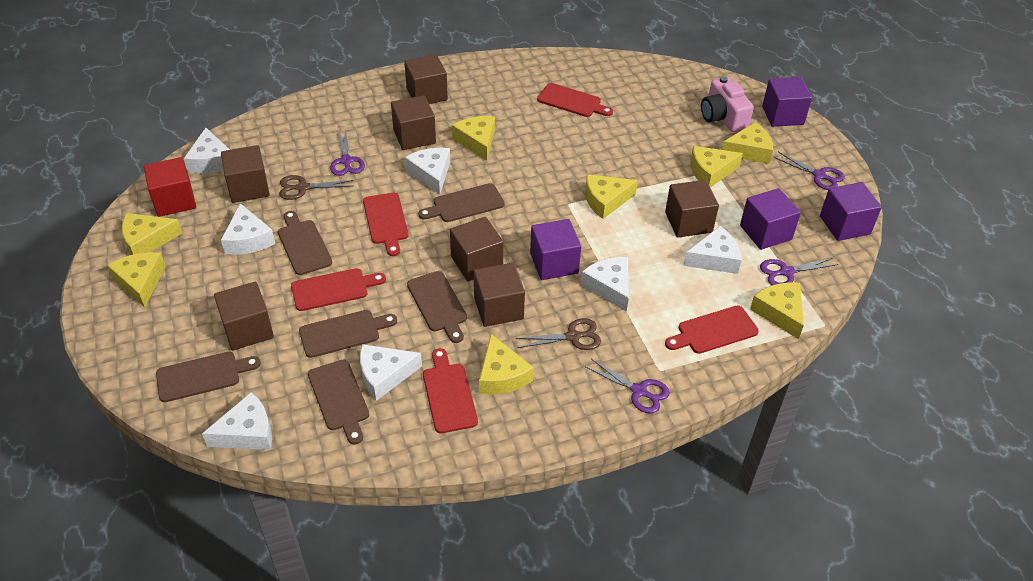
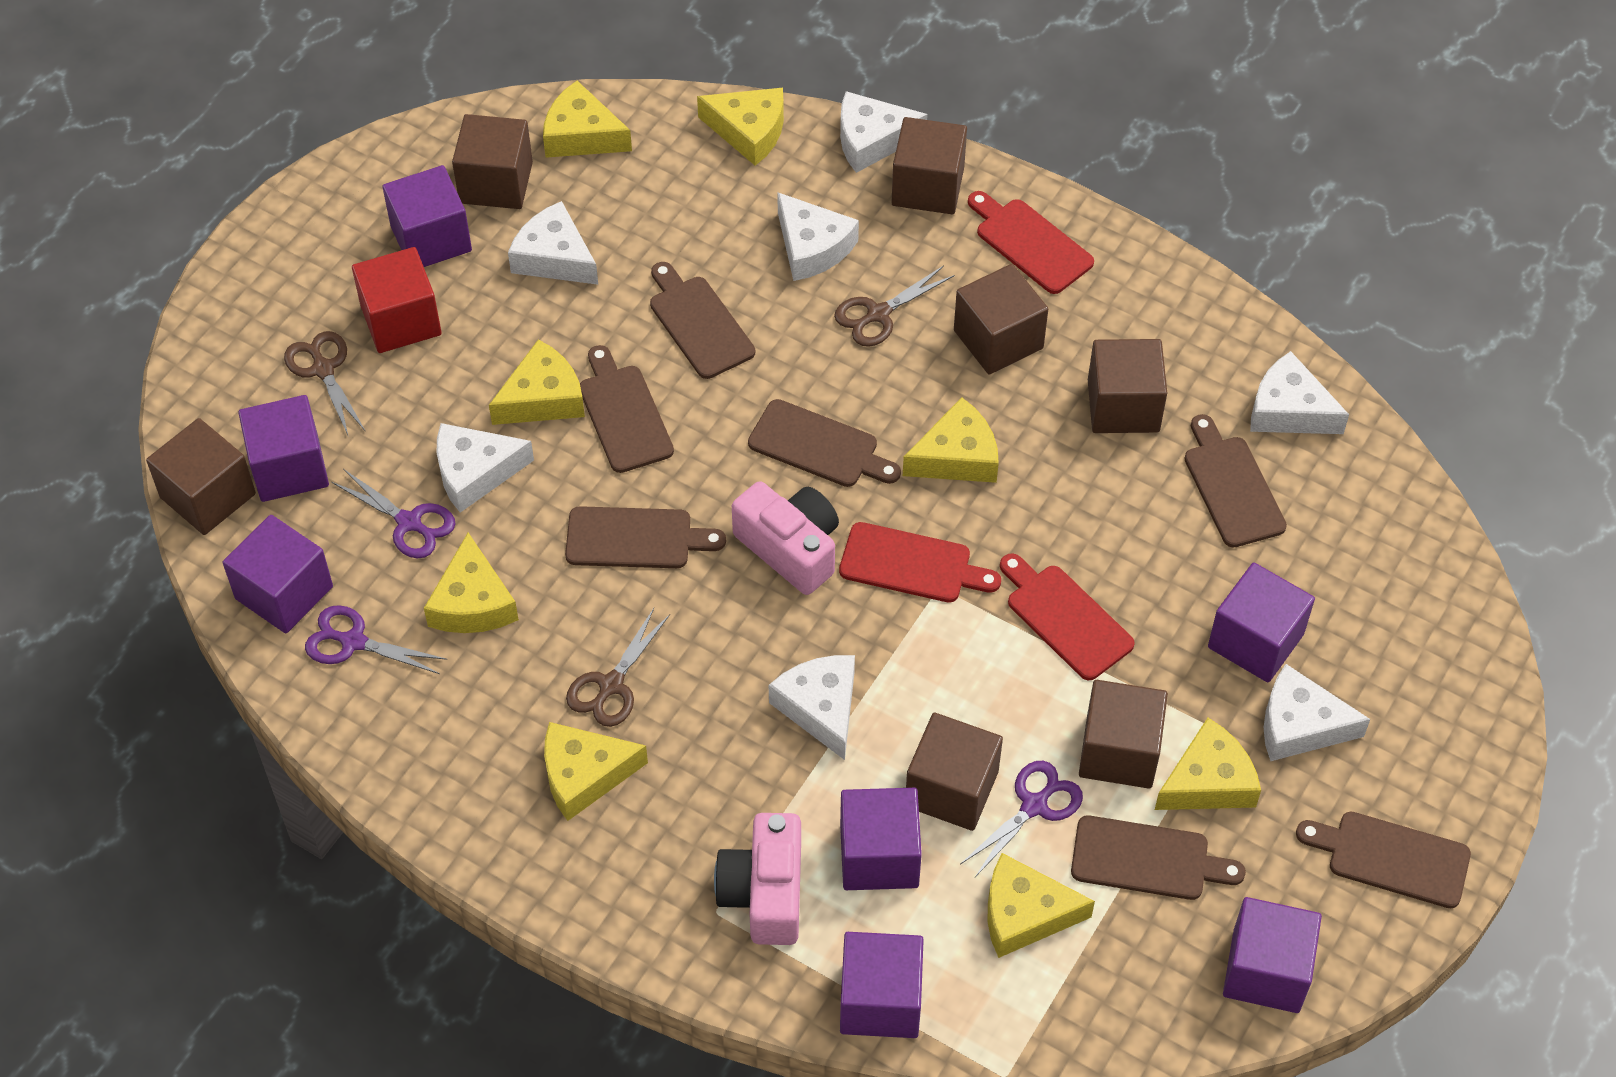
brown cutting board: [156,352,261,402] [278,211,332,275] [299,310,397,358] [308,359,369,445] [407,271,467,343] [418,183,504,222] = 6 -> [565,506,726,568] [580,345,674,473] [650,262,755,379] [748,399,901,487] [1071,815,1246,900] [1184,414,1287,547] [1296,812,1471,908] = 7
brown scissors: [279,175,354,200] [516,318,601,350] = 2 -> [284,331,366,437] [566,608,670,727] [834,266,955,347] = 3
pink camera: [701,76,754,132] = 1 -> [714,813,801,945] [732,481,839,595] = 2
purple cube: [530,219,581,280] [740,188,801,250] [762,77,812,127] [820,182,882,241] = 4 -> [223,515,333,633] [238,395,329,502] [382,165,472,267] [840,788,922,890] [840,932,924,1038] [1208,563,1315,682] [1223,897,1322,1013] = 7
purple scissors: [330,130,365,176] [586,359,670,414] [760,258,838,285] [773,152,845,190] = 4 -> [305,605,447,674] [332,469,455,559] [961,761,1083,877] = 3
red cutting board: [291,268,386,311] [363,193,409,256] [423,348,478,433] [537,83,613,117] [665,305,759,354] = 5 -> [839,522,1001,603] [968,191,1094,294] [1000,553,1135,680] = 3

